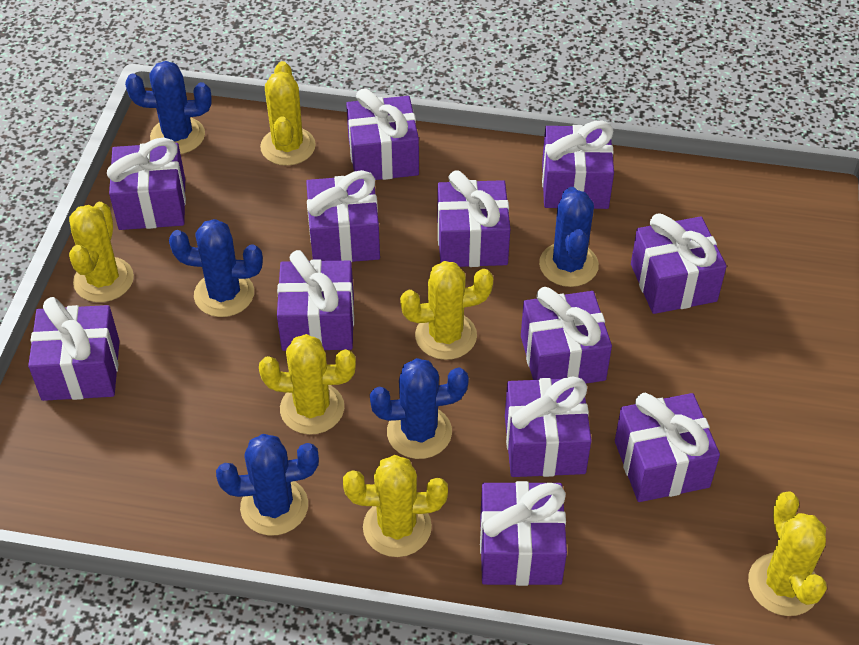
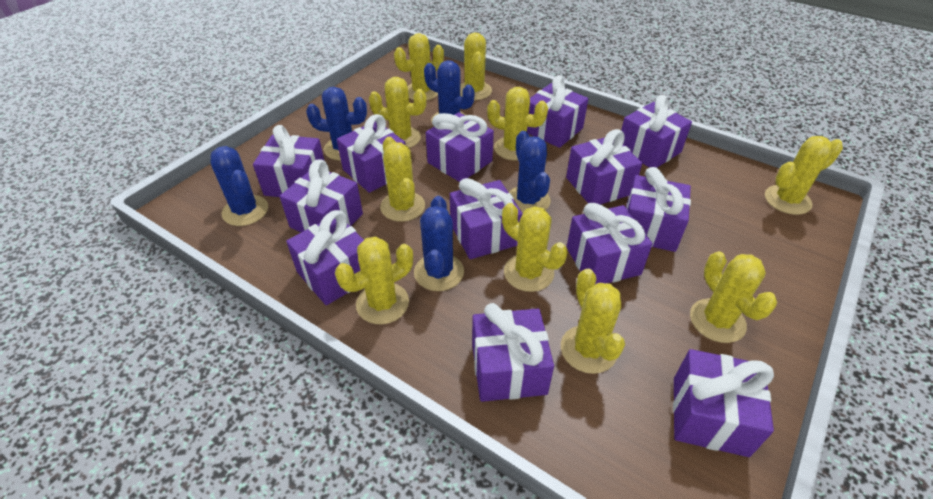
purple gift: [28,297,120,401] [107,138,186,230] [277,250,354,351] [306,170,380,262] [346,88,419,180] [437,170,510,267] [480,481,567,586] [505,376,592,477] [521,287,612,383] [542,121,614,209] [615,393,720,502] [631,213,727,314] = 12 -> [253,125,324,197] [280,160,363,232] [286,210,364,305] [337,114,406,193] [426,112,494,182] [450,178,523,259] [472,303,554,402] [527,76,588,148] [566,129,642,204] [566,203,653,284] [621,95,692,168] [626,167,691,252] [673,349,774,457] = 13
yellow cactus: [69,202,134,302] [259,334,356,435] [260,61,316,166] [343,455,448,557] [400,261,493,360] [748,491,827,616] = 6 -> [335,236,413,324] [369,77,427,148] [380,137,425,222] [394,33,444,100] [460,32,492,100] [487,87,548,161] [502,203,568,292] [561,269,625,374] [690,251,777,343] [765,136,843,215] = 10

